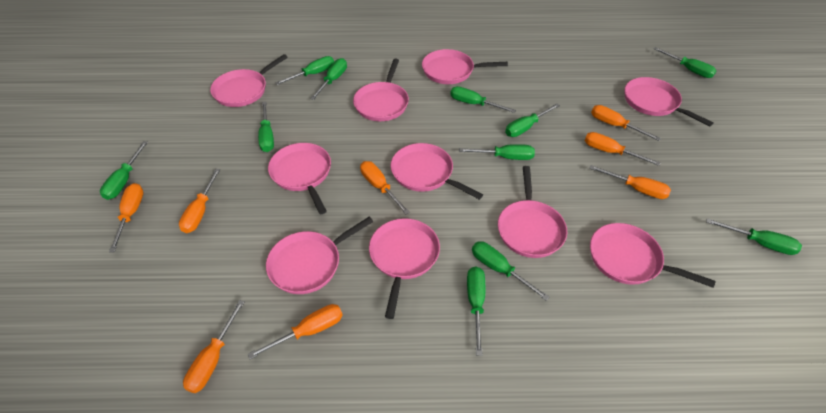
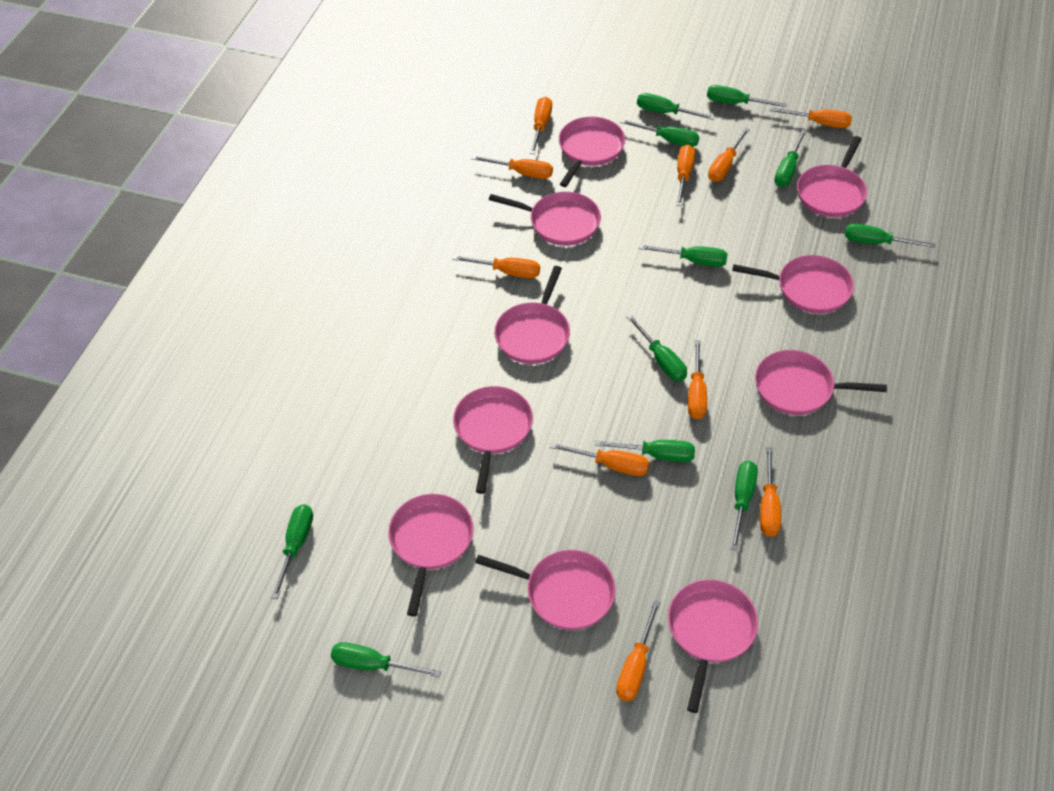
orange screwdriver: [109,183,143,252] [179,169,220,233] [183,300,245,393] [248,304,343,359] [360,161,410,214] [585,132,661,166] [589,165,671,199] [591,105,661,141] = 8 -> [452,255,540,278] [471,155,553,179] [530,97,552,154] [550,442,649,476] [616,600,661,701] [676,144,695,206] [688,340,707,419] [708,128,750,182] [760,447,781,537] [770,107,852,128] = 10

